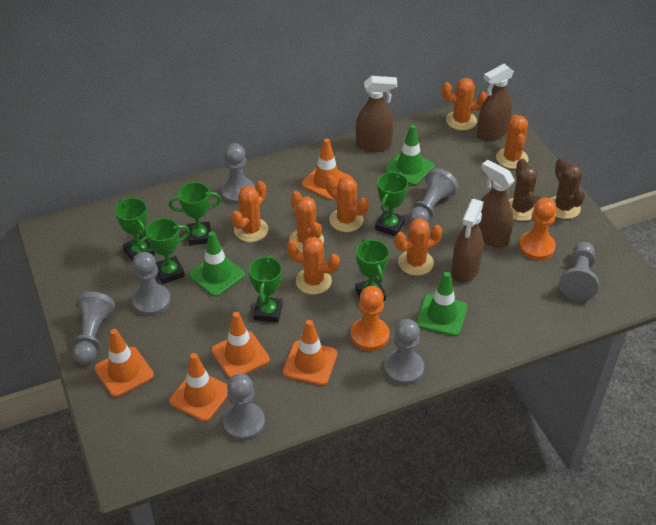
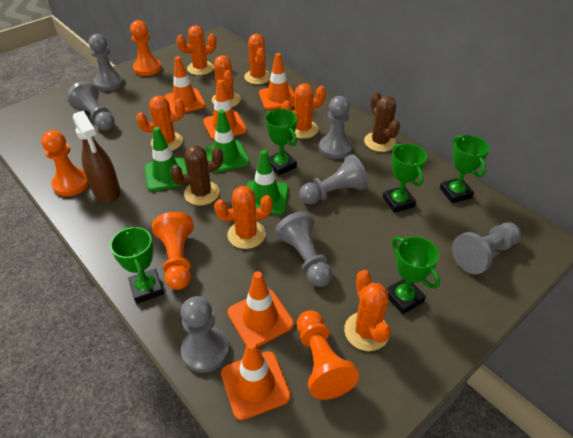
brown spray bottle: [356,76,397,152] [451,199,484,283] [477,64,514,141] [478,160,515,248] = 4 -> [73,110,121,203] = 1
green trophy: [115,198,155,261] [138,218,190,284] [169,182,221,245] [248,255,282,323] [355,239,389,301] [375,172,408,236] = 6 -> [110,226,164,304] [266,109,297,176] [383,144,427,213] [386,236,440,314] [440,135,490,203] = 5
orange pawn: [351,286,389,351] [519,198,556,260] = 2 -> [41,130,89,196] [130,20,162,76] [152,212,194,290] [297,310,359,400] = 4

